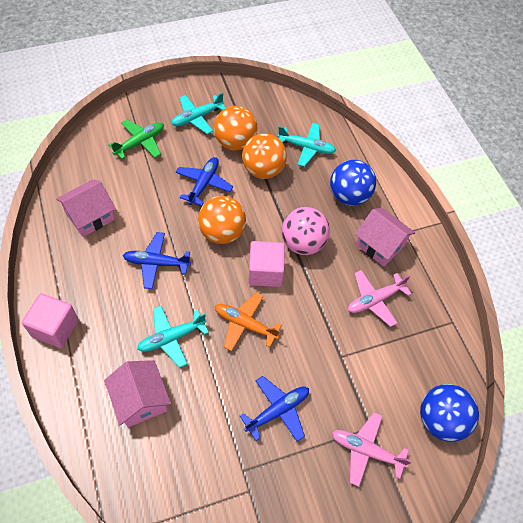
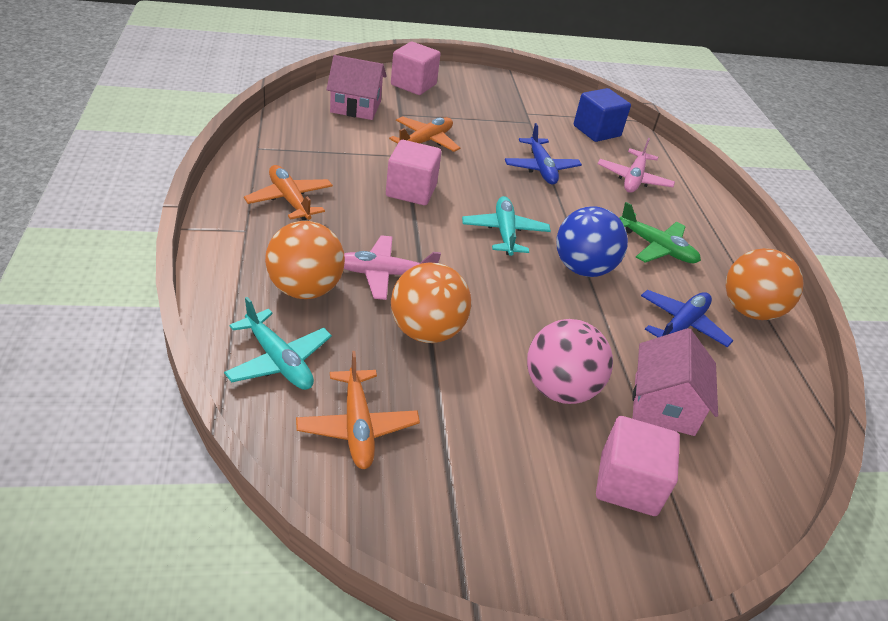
blue ball: [330,160,376,206] [420,384,479,442] = 2 -> [556,206,628,277] = 1
blue cube: none = 0 -> [574,88,631,142] = 1
blue plane: [123,232,191,289] [175,157,233,206] [240,376,309,442] = 3 -> [505,123,582,185] [641,290,734,347] = 2
orange plane: [215,292,282,352] = 1 -> [244,165,333,220] [296,351,420,469] [389,116,460,152] = 3
pink cube: [22,293,79,348] [248,241,285,287] = 2 -> [386,140,442,205] [391,42,441,95] [596,416,680,516] = 3
pink house: [56,179,116,237] [104,360,171,427] [355,208,415,267] = 3 -> [326,55,387,120] [632,328,718,436] = 2
turquoise plane: [137,306,209,368] [172,92,225,134] [277,123,336,167] = 3 -> [224,297,332,390] [462,196,551,256] = 2

